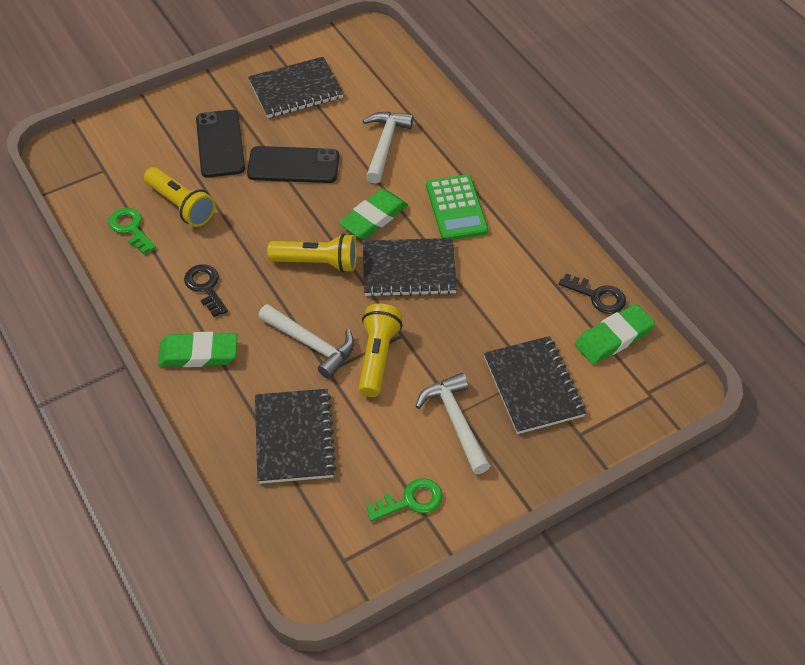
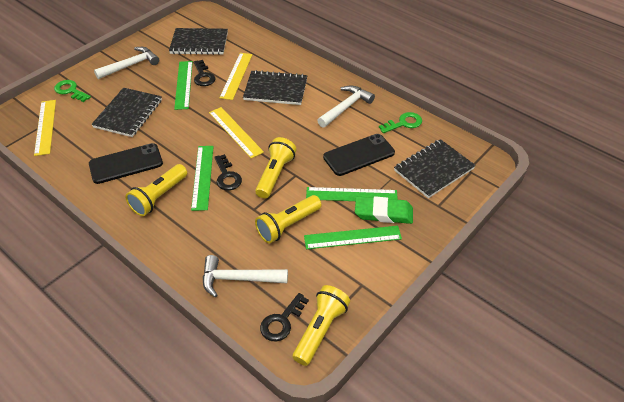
black key: [184,264,228,317] [559,273,626,314] = 2 -> [194,60,215,86] [215,154,242,190] [260,293,309,341] = 3
green calculator: [426,174,488,240] = 1 -> none = 0
green eraser: [158,332,237,367] [339,189,408,239] [575,304,655,365] = 3 -> [355,196,413,224] = 1
green ruler: none = 0 -> [174,61,193,110] [191,146,214,211] [304,226,402,249] [306,187,398,201] = 4
yellow flashlight: [144,167,215,227] [267,234,357,273] [358,304,403,397] = 3 -> [125,164,187,216] [255,137,296,198] [255,195,321,243] [293,285,350,366] = 4
yellow ruler: none = 0 -> [34,100,56,156] [209,107,264,159] [219,53,253,100] = 3

